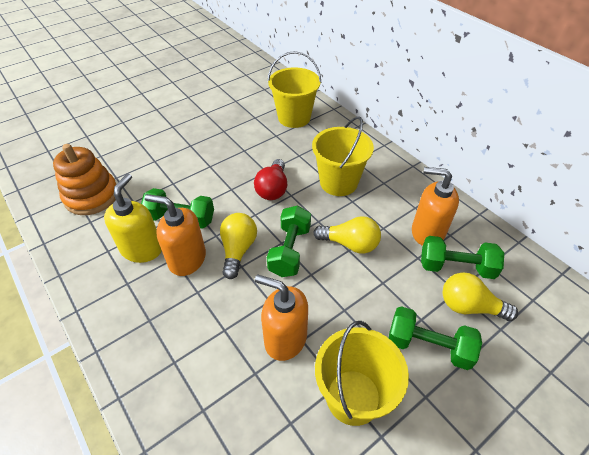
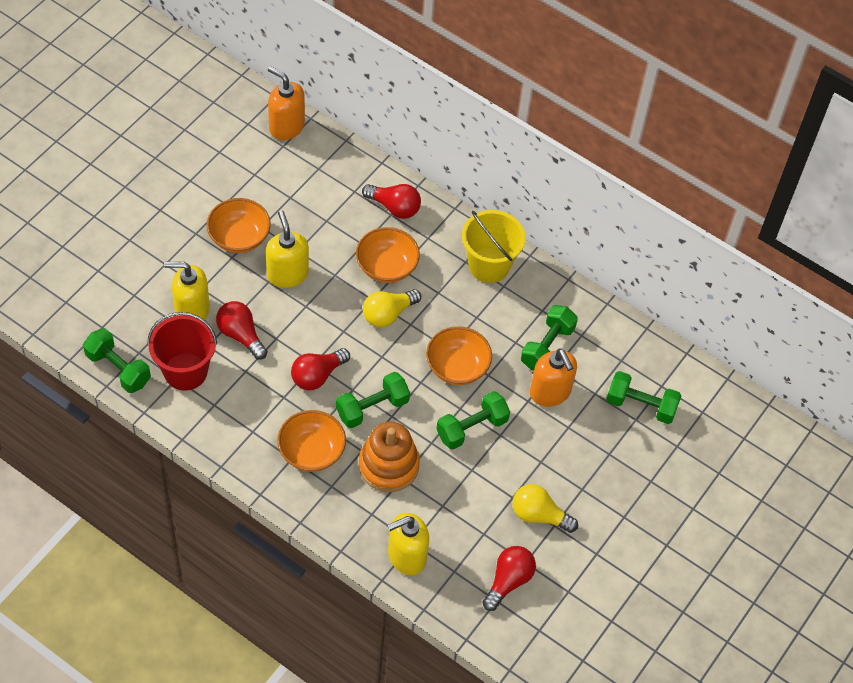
green dumbbell: [141,188,214,228] [267,205,311,277] [389,306,482,370] [421,236,504,279] = 4 -> [83,328,151,393] [336,372,410,428] [436,391,510,450] [521,305,578,371] [606,371,682,424] = 5
orange bowl: none = 0 -> [207,198,271,253] [277,410,346,472] [356,227,420,283] [426,326,492,385] = 4
orange soap dispenser: [145,194,206,276] [255,275,308,361] [412,167,459,246] = 3 -> [268,66,305,140] [530,349,577,407] = 2
red bucket: none = 0 -> [147,312,217,391] = 1
red light bulb: [254,159,287,200] = 1 -> [216,301,267,360] [291,348,350,390] [362,184,421,219] [482,546,536,611] = 4
yellow bucket: [267,51,321,128] [312,116,374,196] [315,321,409,426] = 3 -> [462,210,526,283] = 1
yellow light bulb: [220,213,257,279] [313,216,381,254] [443,273,518,321] = 3 -> [363,289,421,327] [513,484,578,533] = 2
yellow soap dispenser: [104,173,162,263] = 1 -> [164,262,210,320] [266,210,309,288] [387,513,429,575] = 3

